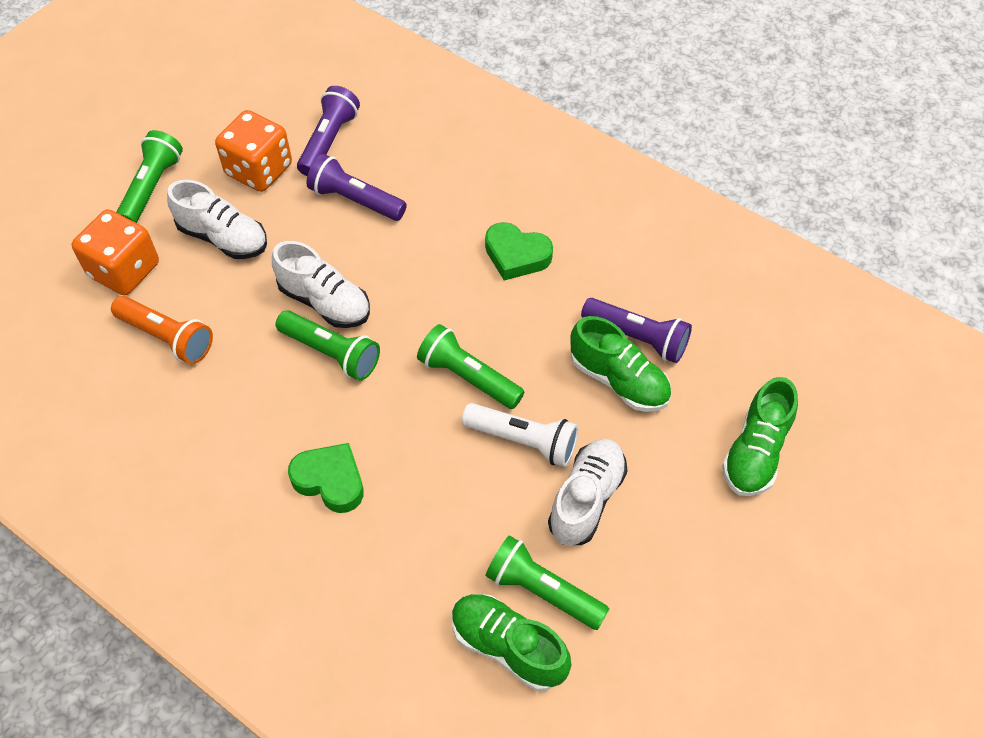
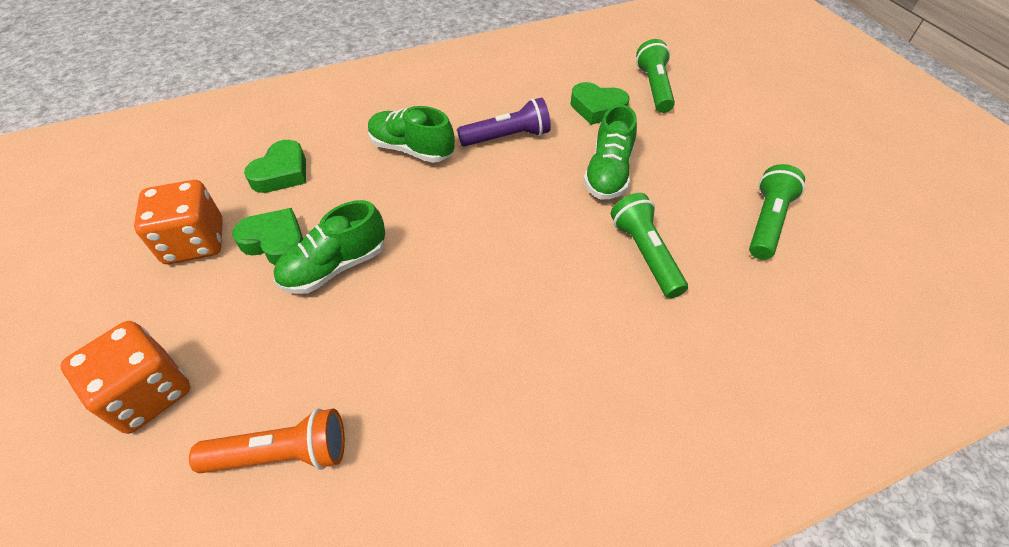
green flashlight: [116,130,183,223] [276,310,380,381] [417,324,524,409] [485,535,609,630] = 4 -> [611,193,688,298] [636,39,675,113] [749,164,805,260] = 3
green heart: [288,443,364,513] [485,222,553,281] = 2 -> [232,208,303,265] [244,140,306,193] [571,82,629,125] = 3
purple flashlight: [297,86,360,176] [307,154,407,221] [581,298,692,363] = 3 -> [457,98,551,147] = 1
white flashlight: [462,403,579,467] = 1 -> none = 0
white shoe: [167,180,267,259] [272,241,370,328] [548,439,627,546] = 3 -> none = 0

